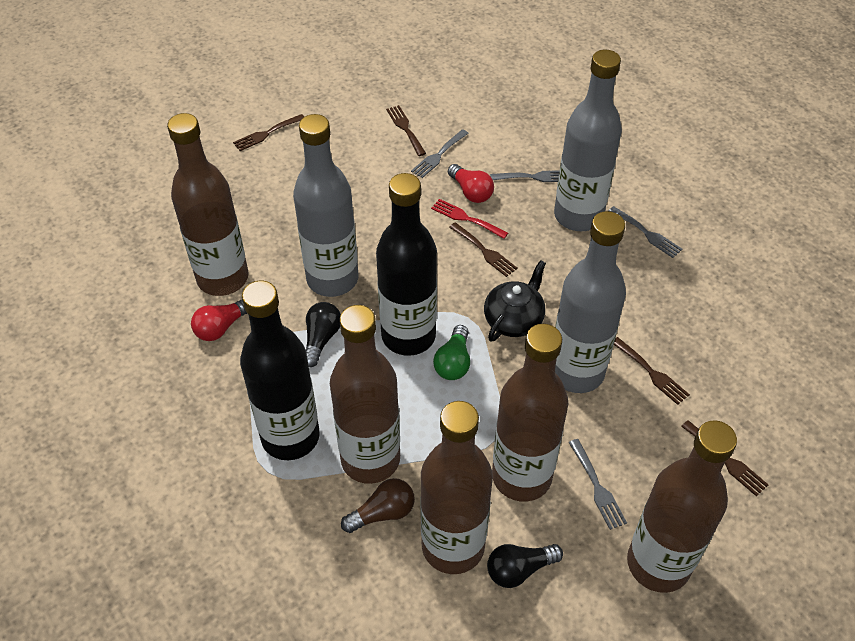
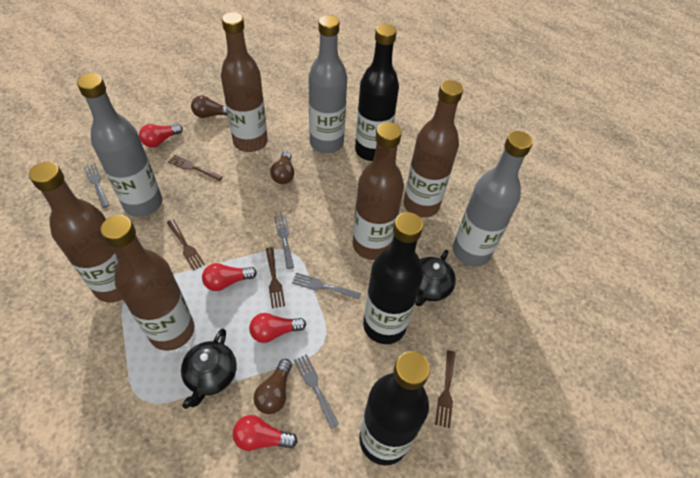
black bottle: [240,281,320,460] [376,173,437,356] = 2 -> [355,24,399,161] [359,351,430,465] [363,212,423,344] = 3
black light bulb: [306,302,341,367] [487,544,563,588] = 2 -> none = 0
black teapot: [484,260,546,342] = 1 -> [181,328,237,409] [415,250,456,306] = 2
brown fork: [233,114,304,151] [386,105,426,156] [449,222,518,277] [614,337,690,405] [681,420,768,496] = 5 -> [167,219,205,270] [168,155,223,181] [266,247,285,308] [435,350,455,428] = 4
brown light bulb: [341,478,415,533] = 1 -> [191,95,228,118] [254,359,292,414] [270,151,295,184] = 3
green light bulb: [433,325,470,380] = 1 -> none = 0
red fork: [431,199,508,239] = 1 -> none = 0
red light bulb: [191,300,247,341] [448,164,494,203] = 2 -> [139,124,183,147] [202,263,257,291] [233,415,298,451] [249,313,306,343] = 4

